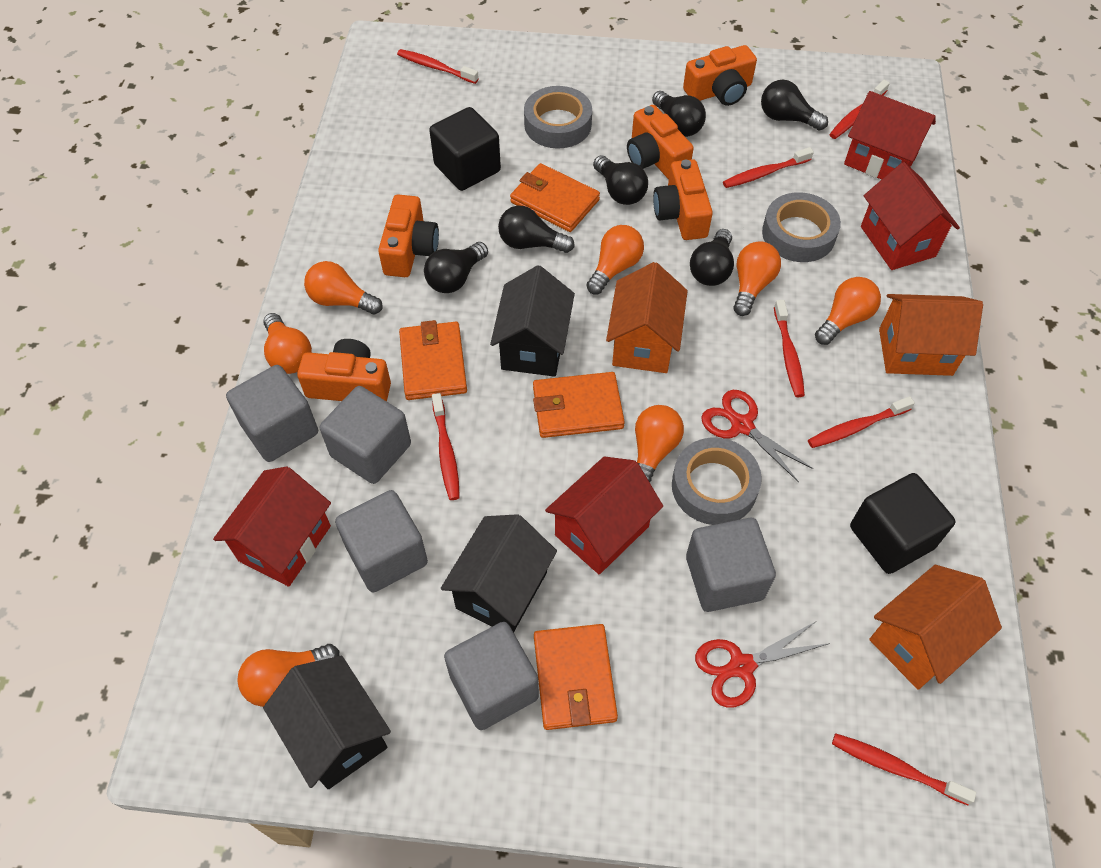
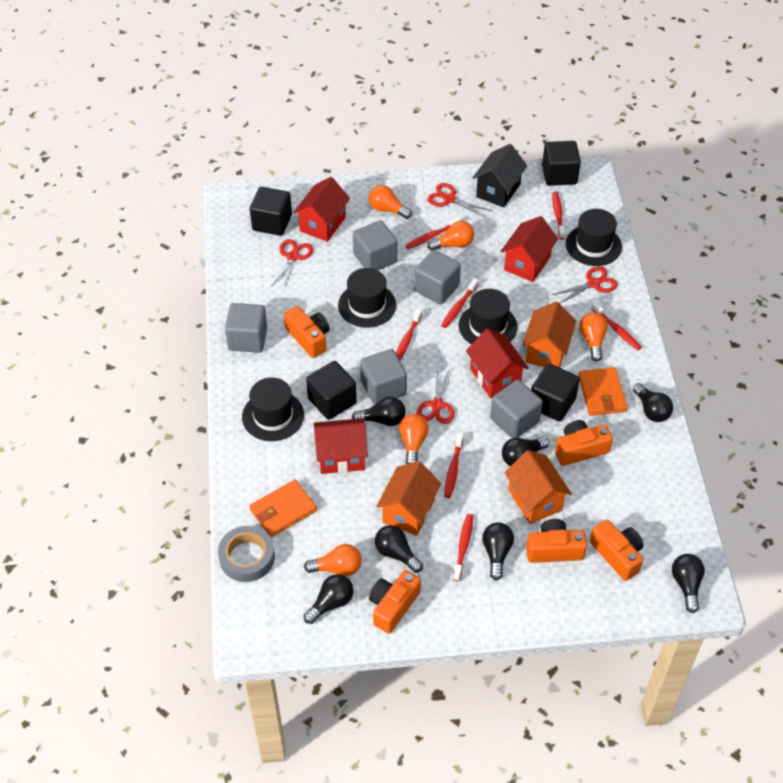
black cube: [429,107,501,191] [850,473,955,574] = 2 -> [250,187,292,236] [306,361,357,420] [531,363,580,422] [542,141,581,186] = 4
black hat: none = 0 -> [242,377,304,441] [338,268,396,328] [459,289,518,344] [566,209,622,266] = 4
black house: [263,656,391,789] [441,514,557,632] [490,265,575,377] = 3 -> [473,144,527,208] = 1
black light bulb: [424,242,488,293] [498,206,575,253] [593,155,648,205] [652,91,706,137] [690,229,734,286] [761,80,828,131] = 6 -> [304,574,354,624] [352,397,406,426] [375,525,423,573] [482,522,514,580] [502,437,549,466] [633,383,673,422] [672,554,705,613] = 7
grey tape: [524,86,592,149] [672,438,762,525] [762,192,841,262] = 3 -> [218,526,275,582] = 1
orange light bulb: [237,644,339,707] [263,313,312,374] [304,261,383,314] [586,225,644,294] [635,405,684,482] [733,241,781,316] [815,277,881,345] = 7 -> [304,544,362,576] [369,185,412,219] [399,414,429,464] [427,221,474,251] [579,313,608,362] = 5
orange wallet: [399,320,467,400] [510,163,600,232] [533,372,625,438] [534,624,618,730] = 4 -> [249,480,317,537] [578,367,628,416] = 2
red scissors: [695,622,830,708] [701,390,813,482] = 2 -> [271,239,313,290] [417,366,454,424] [427,183,491,218] [552,266,617,303] = 4

